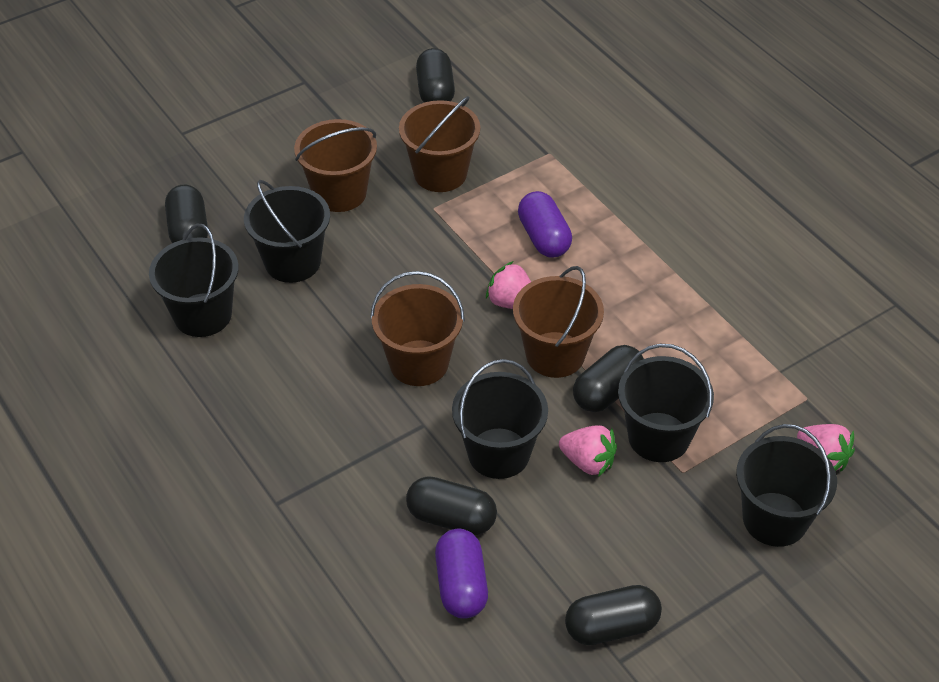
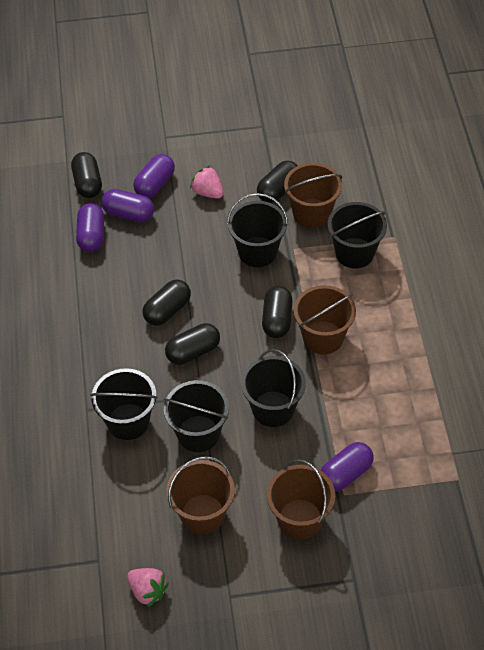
pink strawberry: [486,261,531,309] [559,425,617,477] [797,424,855,471] = 3 -> [127,568,169,607] [190,166,223,199] = 2
purple capsule: [435,529,488,619] [518,191,572,258] = 2 -> [76,203,104,252] [101,189,154,222] [133,154,175,198] [321,442,374,492] = 4

